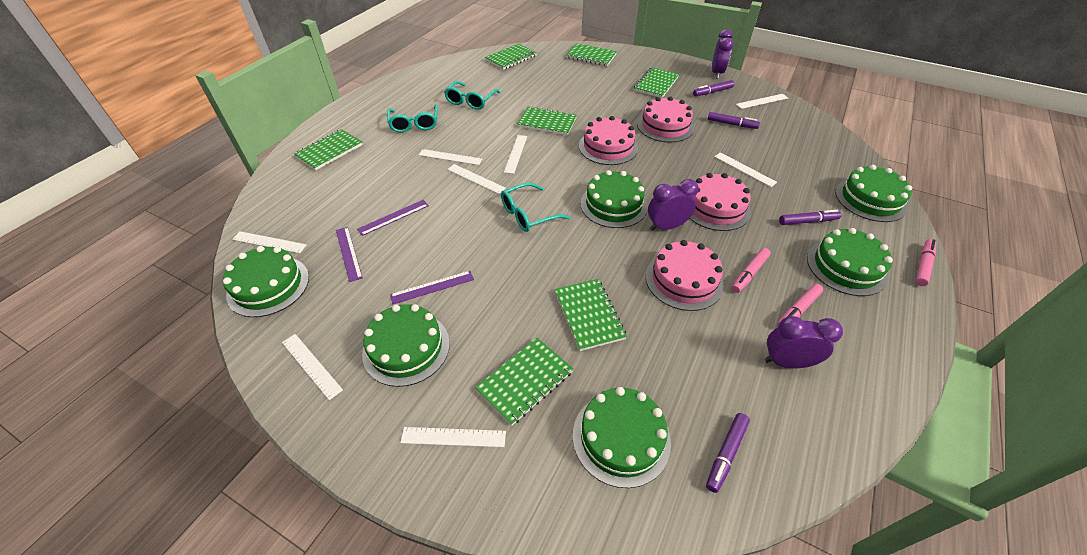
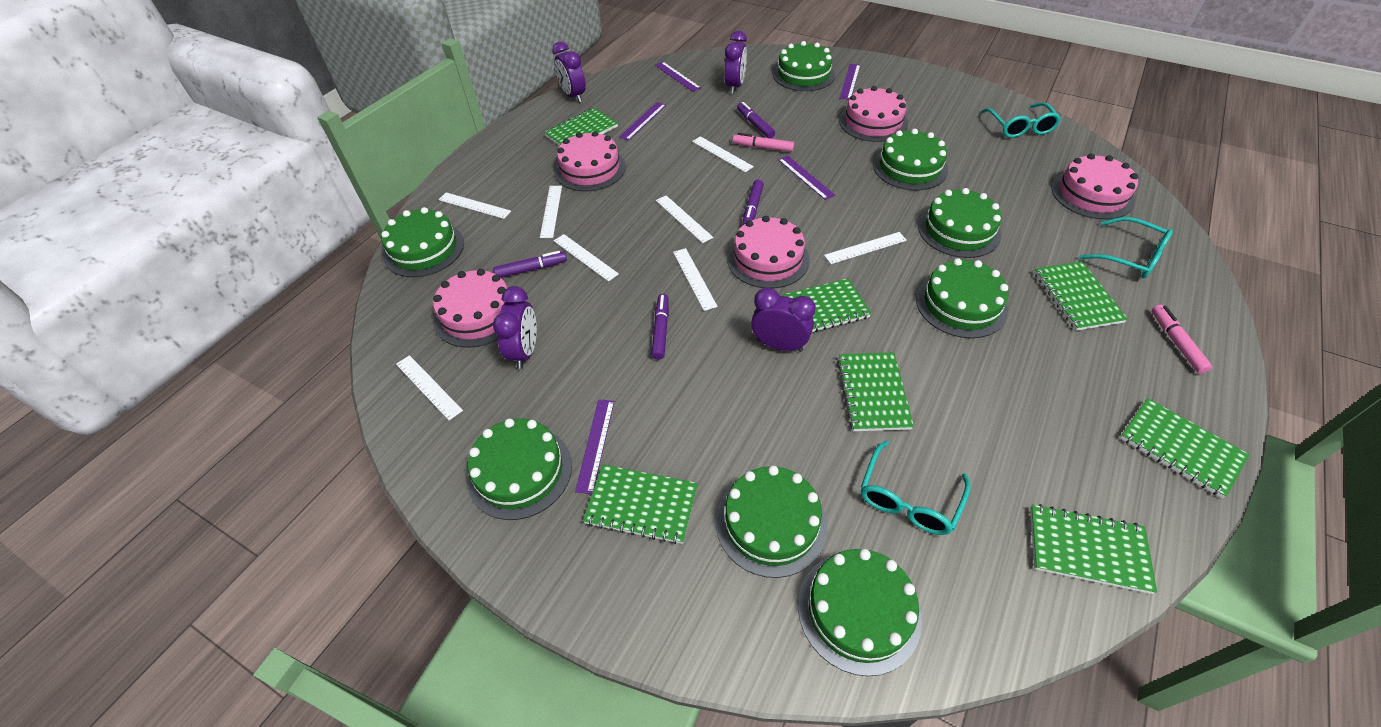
green cake: [223,246,309,317] [362,304,450,387] [573,387,671,488] [580,170,648,228] [807,228,893,296] [835,165,912,222] = 6 -> [381,207,464,277] [467,418,572,520] [716,466,828,578] [773,41,835,91] [798,549,922,676] [873,129,948,190] [916,258,1009,338] [918,188,1002,258] = 8
pink cake: [579,116,638,165] [637,96,694,142] [645,240,724,311] [689,173,751,231] = 4 -> [433,269,508,348] [555,131,626,191] [727,216,810,289] [839,86,908,142] [1051,153,1138,220] = 5
pink marker: [732,248,771,293] [777,284,823,327] [916,239,936,286] = 3 -> [733,133,794,152] [1152,305,1212,374] = 2
purple clock: [648,179,699,231] [712,29,734,79] [765,316,843,368] = 3 -> [493,286,537,369] [552,42,586,103] [724,31,747,94] [751,288,816,352] = 4
purple ruler: [336,227,363,282] [357,200,429,236] [390,271,474,304] = 3 -> [575,399,614,494] [619,102,666,141] [655,62,701,92] [778,156,835,200] [840,64,860,100] = 5

